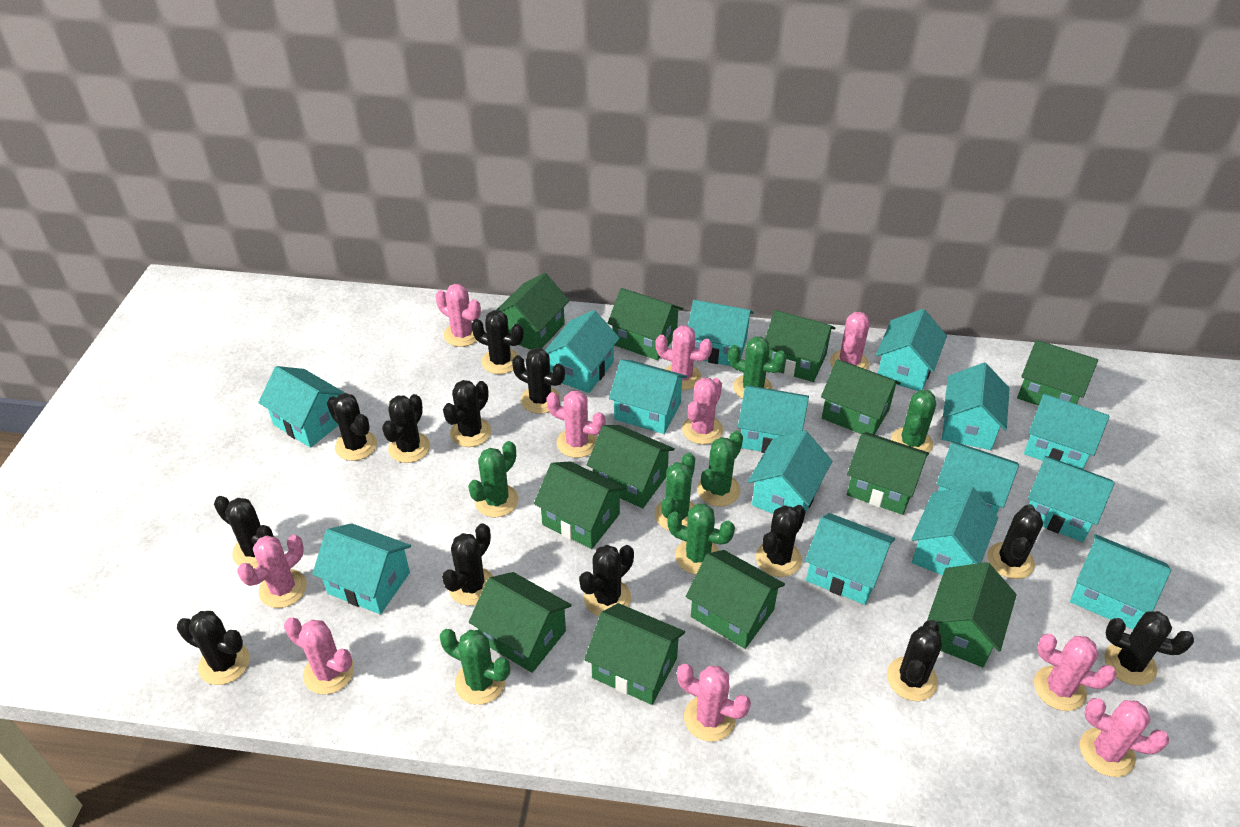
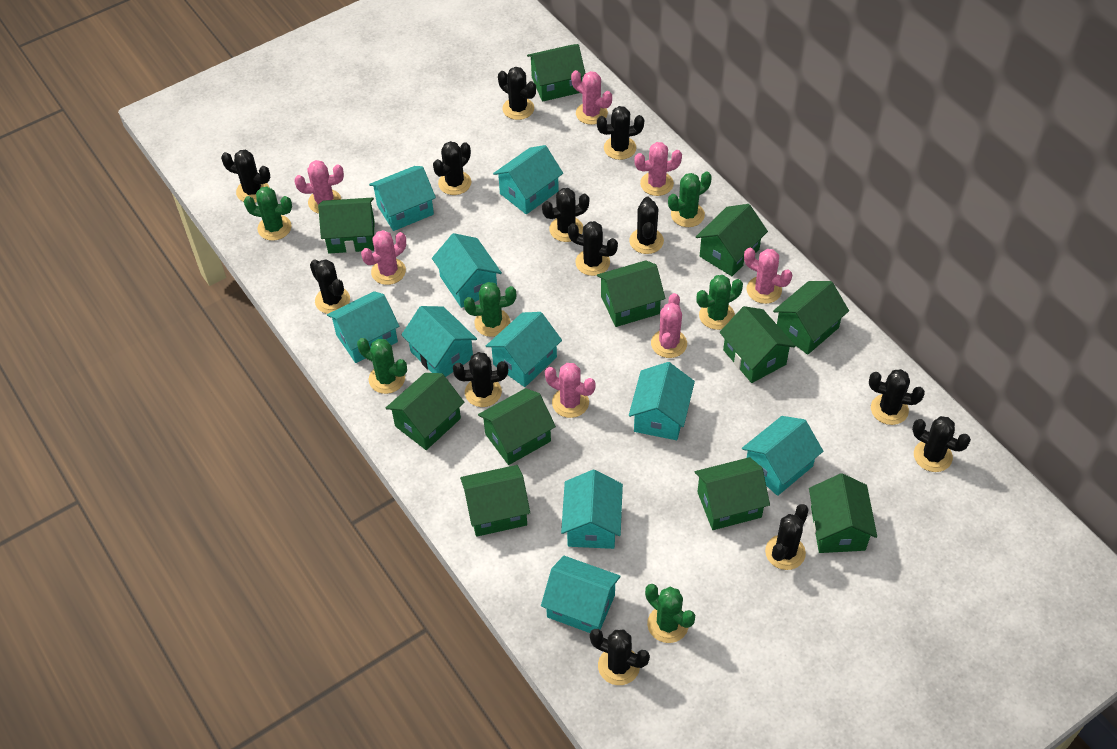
green cactus: [440,629,510,705] [468,441,519,517] [655,453,695,531] [667,504,735,575] [697,431,743,506] [728,336,787,399] [891,390,936,453] = 7 -> [244,187,292,241] [357,338,407,394] [464,282,516,337] [645,584,695,643] [668,171,712,227] [696,275,743,330] = 6
green house: [469,572,572,673] [497,273,570,350] [534,461,626,549] [584,603,685,705] [587,425,675,508] [608,288,683,360] [686,550,785,649] [765,310,835,382] [821,359,901,435] [847,432,929,515] [927,562,1017,667] [1017,340,1098,406] = 12 -> [318,197,374,253] [386,373,464,450] [460,465,530,537] [478,388,556,465] [527,44,586,102] [597,260,665,327] [695,457,770,530] [696,204,768,276] [720,306,796,383] [773,281,849,355] [809,473,877,553] = 11
pink cactus: [238,535,307,608] [284,617,354,695] [436,284,481,347] [546,391,606,458] [655,325,712,390] [677,664,751,742] [682,377,723,445] [830,312,870,370] [1034,634,1117,711] [1080,698,1169,777] = 10 -> [294,160,344,214] [361,230,406,285] [545,363,596,418] [571,70,612,125] [634,142,682,196] [651,293,687,358] [744,248,792,304] = 7
turquoise house: [258,366,345,448] [312,523,411,614] [544,310,620,393] [609,360,687,434] [688,300,754,366] [738,385,809,453] [748,430,832,514] [805,513,895,605] [876,309,947,391] [911,486,998,576] [936,441,1019,515] [942,363,1010,450] [1024,394,1110,469] [1028,456,1115,542] [1070,534,1171,630] = 15 -> [327,291,399,363] [369,166,436,231] [402,306,477,377] [432,233,502,308] [486,312,562,387] [493,145,563,214] [541,556,621,633] [561,470,623,549] [629,362,695,440] [742,416,823,496] = 10

